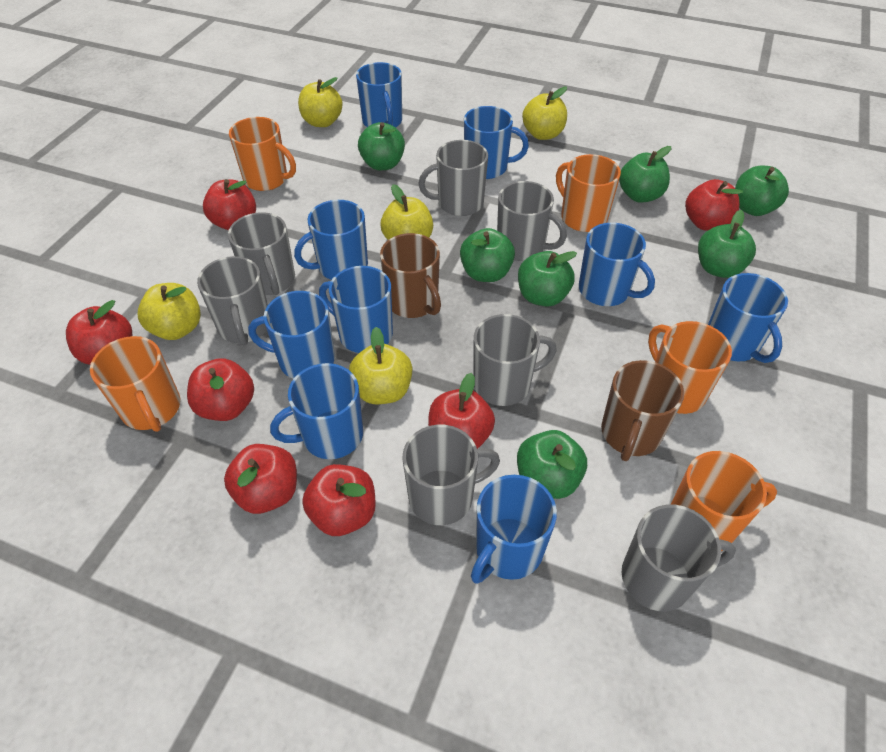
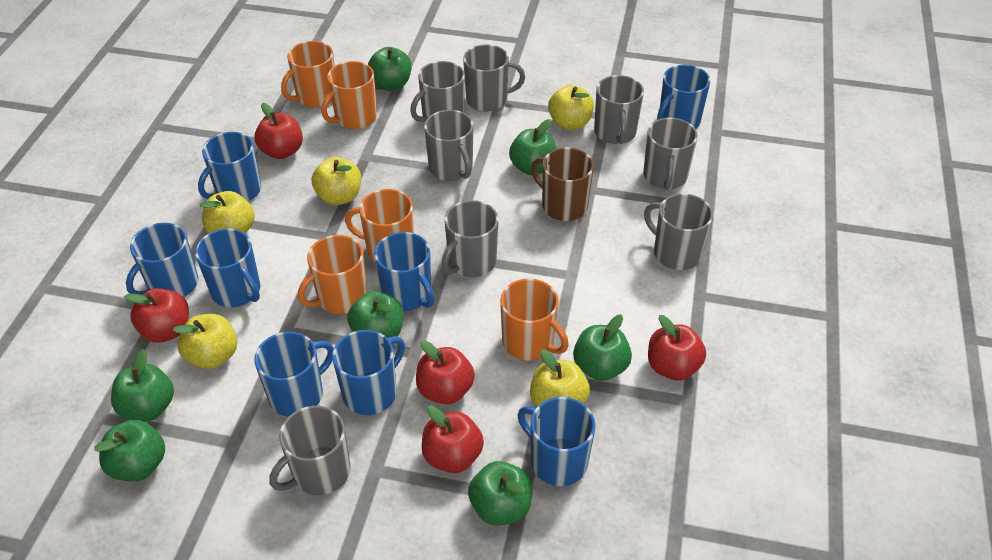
blue mug: [248,291,335,379] [270,363,363,459] [294,200,368,280] [319,266,393,353] [356,62,402,128] [464,106,529,179] [471,475,557,583] [579,222,655,306] [708,273,788,363] = 9 -> [126,223,198,297] [195,229,260,307] [198,132,261,201] [254,332,334,417] [332,330,405,415] [374,232,435,311] [518,397,596,486] [657,65,710,129] = 8
brown mug: [380,233,441,318] [601,360,684,461] = 2 -> [531,147,594,221] = 1
grey mug: [197,256,268,345] [228,212,295,295] [402,425,500,525] [418,140,488,216] [474,314,557,406] [497,181,567,261] [622,505,736,611] = 7 -> [270,406,351,495] [410,61,465,122] [424,110,474,181] [442,200,499,277] [463,44,525,111] [594,75,644,144] [643,118,698,190] [644,194,713,270] = 8
red apple: [66,300,132,365] [187,358,254,421] [203,179,256,230] [224,444,297,514] [302,464,376,536] [428,373,495,449] [685,179,743,231] = 7 -> [124,288,189,343] [255,103,303,159] [416,340,475,404] [422,406,484,473] [648,315,706,381] = 5

